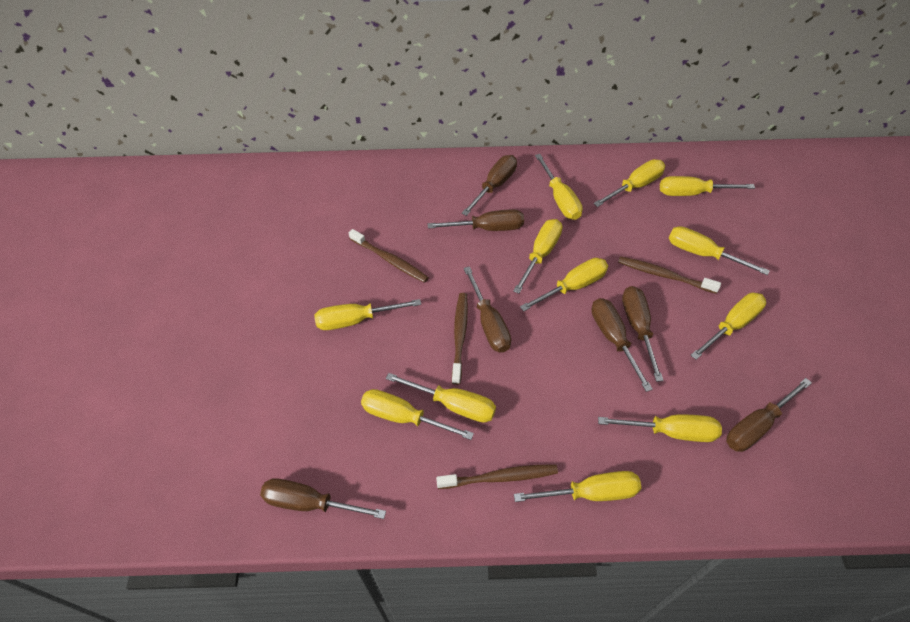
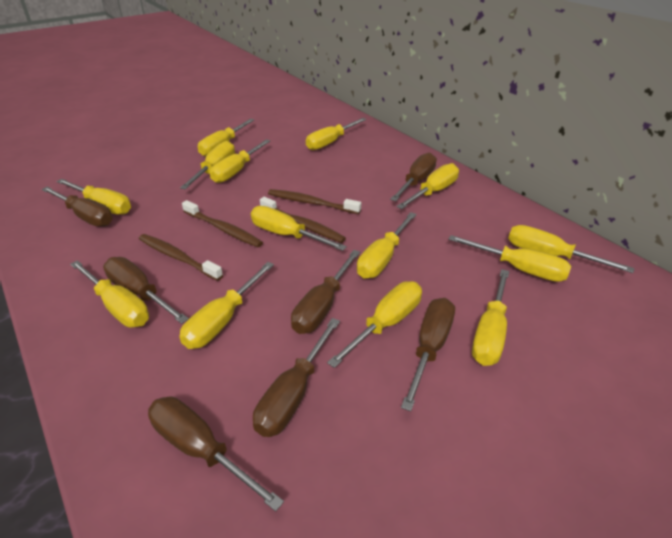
yellow screwdriver: [314,299,421,330] [361,389,474,440] [386,373,496,423] [513,219,562,294] [514,471,641,502] [520,258,608,311] [535,154,583,220] [594,159,665,207] [598,414,722,442] [660,176,755,196] [668,226,770,275] [691,293,766,360] = 12 -> [56,179,131,215] [70,260,149,327] [179,262,274,349] [180,141,235,189] [198,119,254,156] [210,139,270,183] [251,206,347,251] [306,118,366,150] [327,281,422,368] [357,212,417,279] [396,163,459,209] [448,235,571,282] [472,269,509,366] [508,225,635,273] = 14

